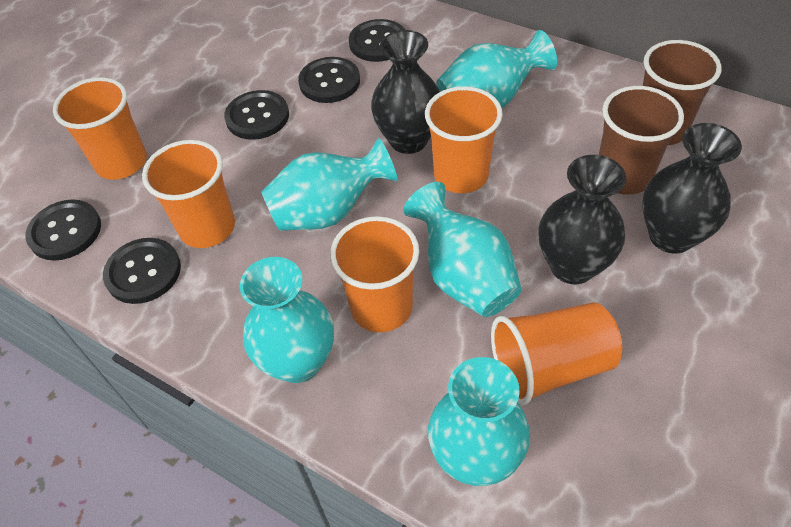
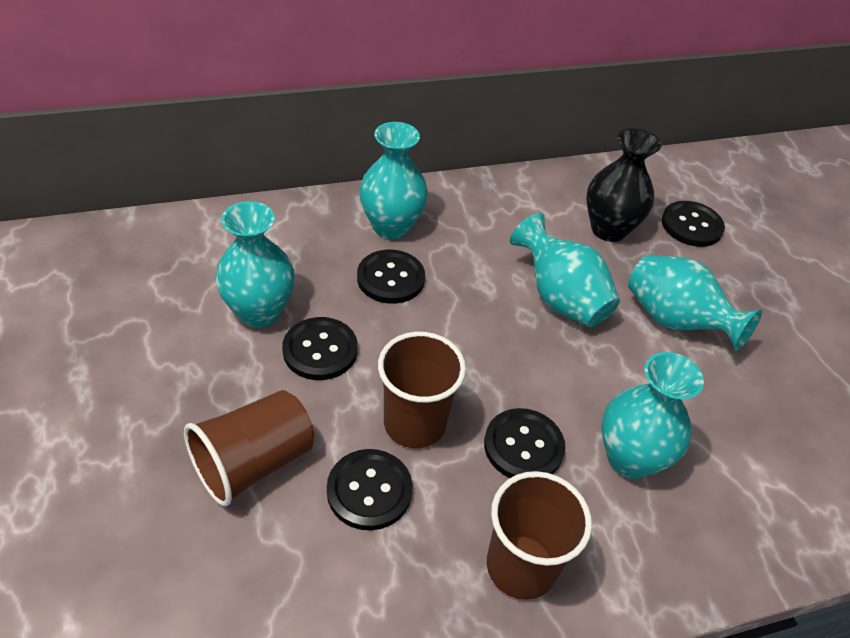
black vase: [371,30,440,154] [539,155,626,284] [642,123,742,254] = 3 -> [586,128,661,242] = 1
brown cup: [599,86,684,195] [642,40,722,145] = 2 -> [184,390,314,506] [378,332,466,448] [487,471,592,600] = 3
orange cup: [53,77,147,180] [142,140,235,248] [330,216,419,332] [425,86,503,193] [491,302,622,405] = 5 -> none = 0

